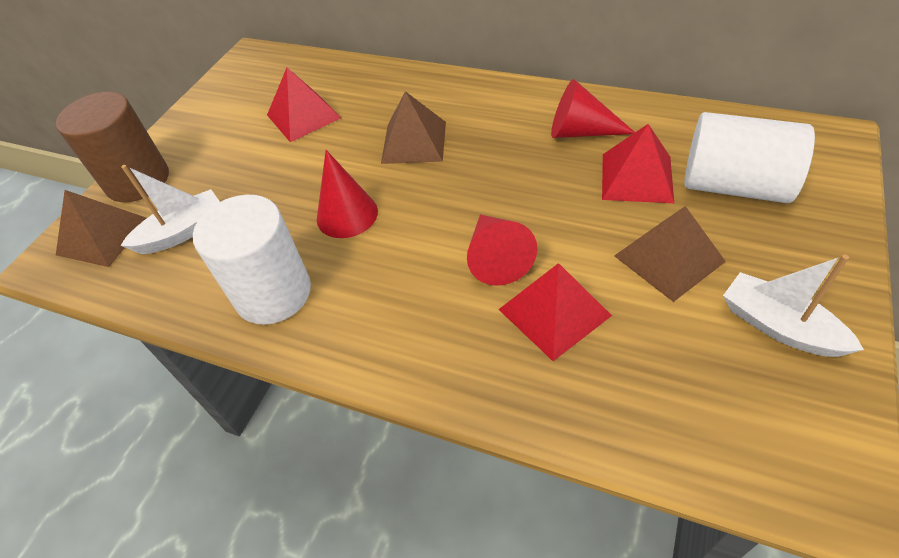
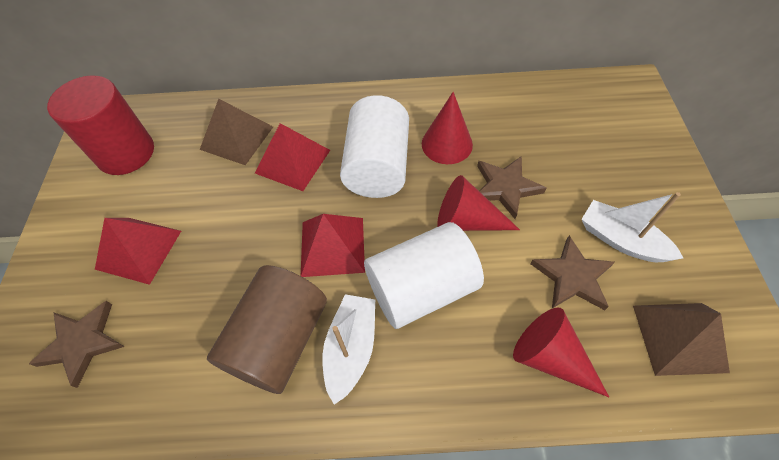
brown pyramid: [56,190,147,267] [381,91,446,164] [614,206,726,302] = 3 -> [200,99,273,165] [633,303,730,376] = 2
brown star: none = 0 -> [29,301,125,388] [477,156,546,219] [530,235,615,310] = 3
red cylinder: none = 0 -> [47,75,154,175] = 1

